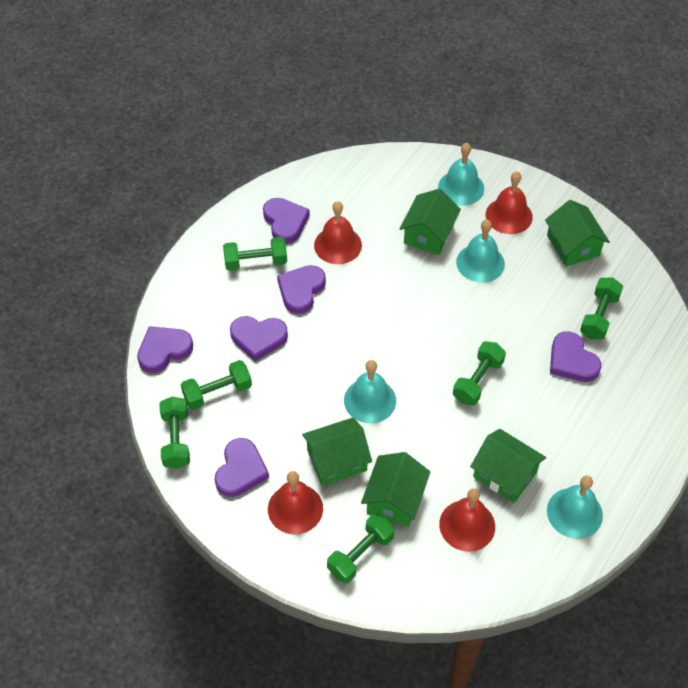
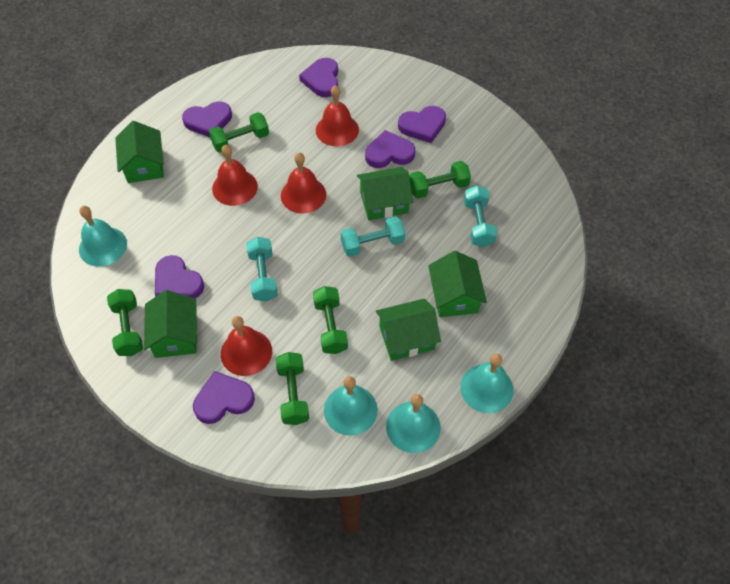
green dumbbell: [159,397,190,469] [181,360,252,410] [223,237,287,271] [327,513,395,583] [453,341,506,405] [580,277,623,340] = 6 -> [107,289,143,356] [209,112,269,152] [276,352,309,425] [313,286,348,354] [409,161,471,199] = 5
turquoise dumbbell: none = 0 -> [246,237,278,302] [341,216,405,257] [464,185,497,247] = 3

